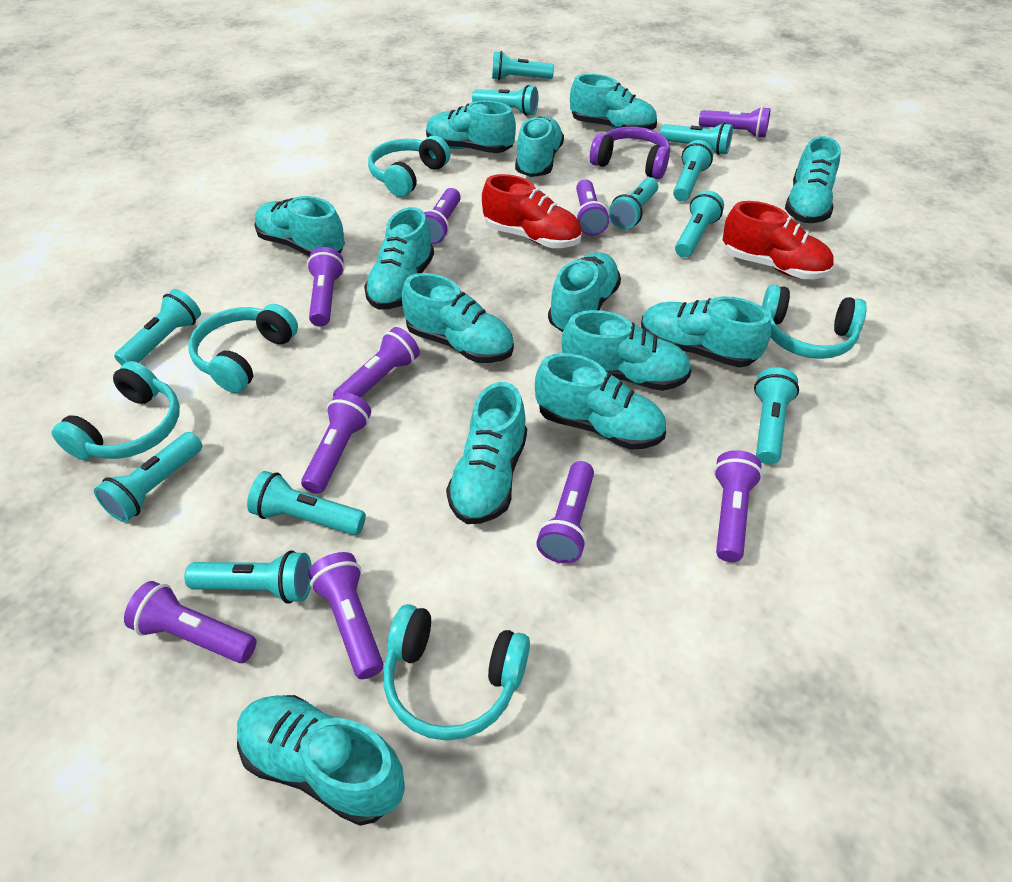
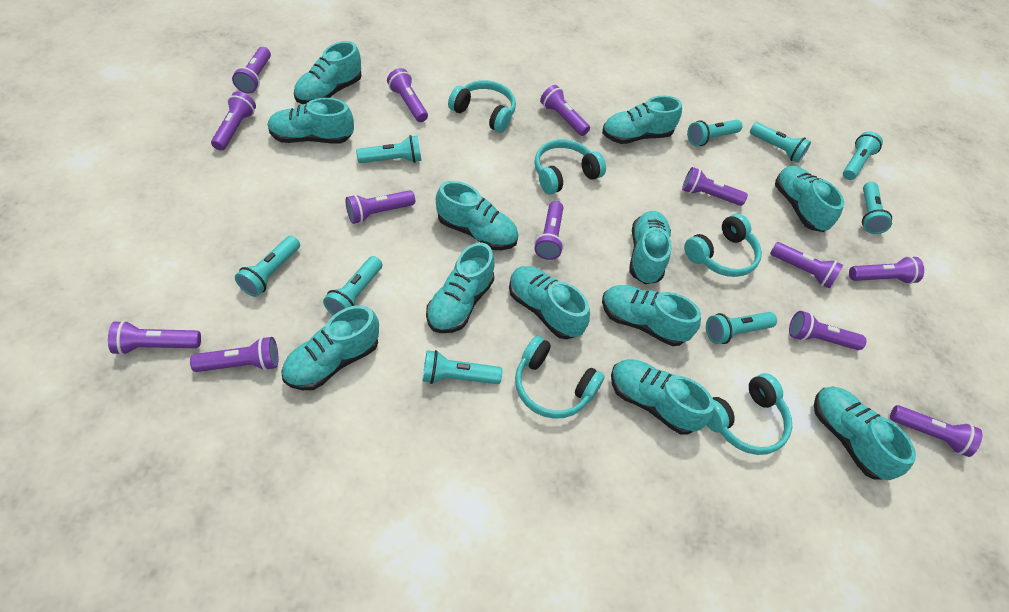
purple flashlight: [124,581,257,663] [301,392,371,494] [307,247,344,327] [308,552,383,679] [333,327,420,398] [423,188,461,245] [536,461,594,564] [576,179,610,236] [699,106,771,138] [714,450,763,562] = 10 -> [108,320,201,355] [190,337,278,372] [211,92,256,151] [232,47,271,93] [346,190,415,224] [387,68,428,122] [534,201,564,260] [540,85,590,136] [682,167,748,206] [770,242,843,289] [789,311,866,350] [849,256,924,284] [890,405,982,457] = 13
purple headphones: [590,127,670,179] = 1 -> none = 0
red shoe: [482,174,582,248] [723,201,834,279] = 2 -> none = 0
turquoise flashlight: [94,432,202,522] [114,289,201,365] [184,550,312,604] [247,471,366,535] [472,85,538,116] [492,51,554,80] [609,178,658,229] [660,122,733,155] [673,140,713,201] [675,190,724,257] [754,367,799,464] = 11 -> [235,236,300,297] [323,256,382,315] [356,135,422,163] [423,350,502,384] [687,120,742,146] [706,312,777,344] [750,122,811,163] [843,131,883,180] [862,182,892,234] = 9
turquoise shoe: [237,695,405,826] [254,196,345,256] [364,207,434,310] [402,273,514,363] [426,101,516,153] [446,382,527,524] [515,116,564,177] [535,353,666,450] [548,252,621,332] [562,310,691,391] [570,74,657,130] [641,296,771,367] [785,136,841,223] = 13 -> [268,98,354,144] [281,305,379,390] [294,41,362,104] [426,243,495,333] [436,181,518,250] [509,266,590,339] [602,96,682,144] [602,285,701,346] [611,359,714,435] [629,211,672,284] [775,166,844,232] [814,386,916,480] = 12

